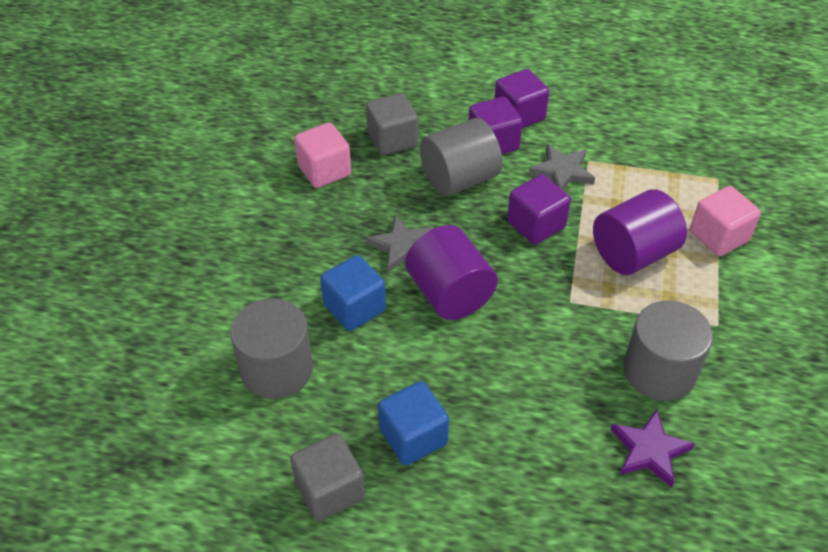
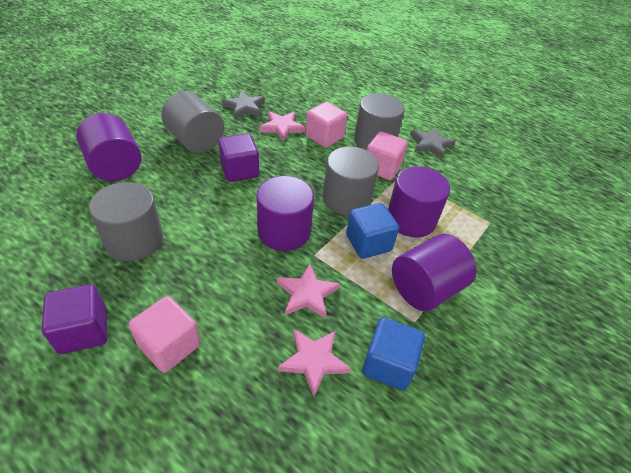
grey cube: [290,433,365,521] [366,93,418,155] = 2 -> none = 0
grey cylinder: [230,298,313,399] [420,118,502,196] [623,300,713,401] = 3 -> [89,182,163,261] [161,91,224,153] [323,146,379,216] [354,93,405,150] = 4
pink cube: [294,123,351,188] [690,186,761,256] = 2 -> [129,296,200,373] [305,102,347,148] [367,131,408,180] = 3
pink star: none = 0 -> [260,111,306,142] [277,264,340,319] [278,329,351,397] = 3
purple cube: [469,97,523,154] [494,69,549,128] [507,174,571,245] = 3 -> [42,284,107,354] [218,134,259,182] = 2
purple cylinder: [405,225,498,320] [593,189,687,275] = 2 -> [76,113,141,181] [256,176,314,251] [388,166,450,238] [392,234,476,311] = 4
purple star: [611,409,695,488] = 1 -> none = 0

